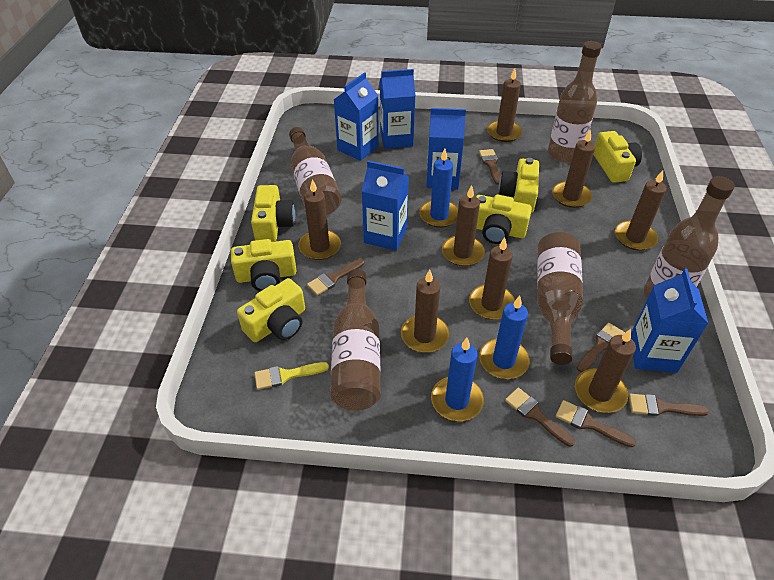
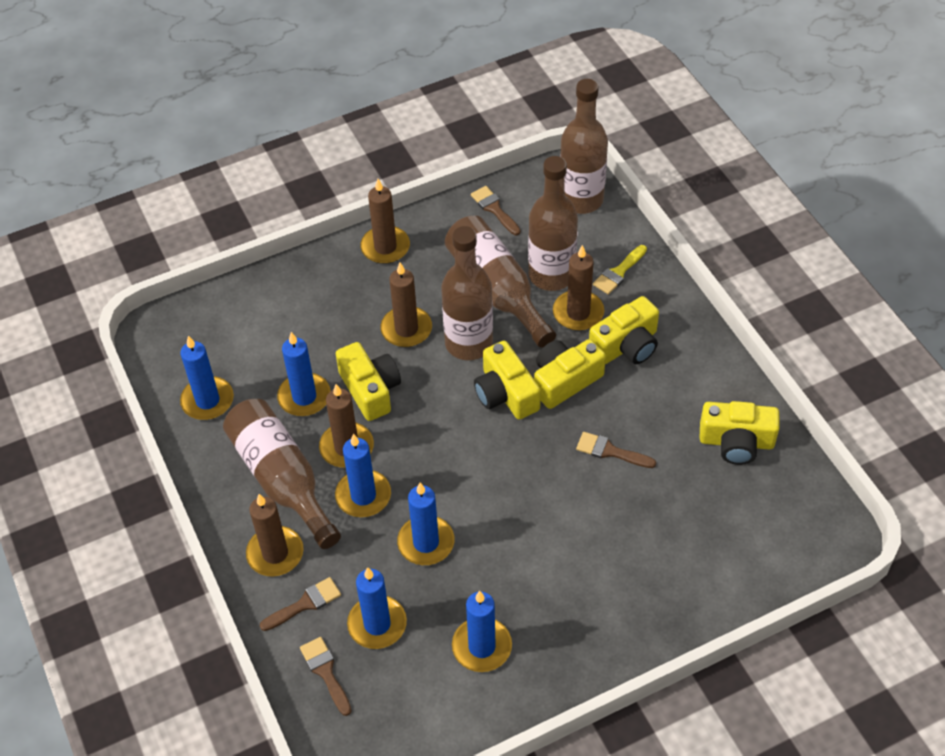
blue candle: [419,149,458,228] [431,338,484,421] [479,296,530,379] = 3 -> [180,336,234,420] [277,332,331,416] [335,434,391,517] [347,567,407,649] [397,483,455,565] [452,591,512,672] = 6
blue carton: [334,72,379,161] [362,161,409,251] [380,69,416,149] [426,108,466,190] [631,269,709,373] = 5 -> none = 0
brown brush: [307,259,364,295] [479,149,501,185] [505,388,575,447] [556,400,636,447] [577,323,625,372] [629,394,709,416] = 6 -> [260,577,341,631] [300,637,352,716] [471,186,521,235] [576,432,656,468] = 4
brown candle: [298,179,341,260] [401,269,449,353] [442,185,485,266] [469,237,515,320] [487,68,522,142] [552,129,595,208] [575,329,636,413] [615,170,667,251] = 8 -> [246,494,304,576] [319,384,374,468] [360,179,410,264] [380,262,432,347] [553,245,604,331] = 5
yellow camera: [231,239,296,291] [237,278,305,342] [251,185,295,242] [476,195,532,244] [499,158,539,213] [593,131,642,183] = 6 -> [336,342,401,421] [474,341,541,420] [534,339,606,409] [589,296,659,364] [700,401,780,465] = 5

